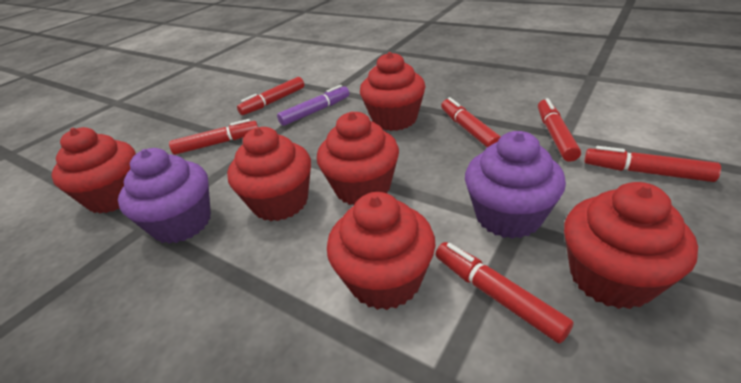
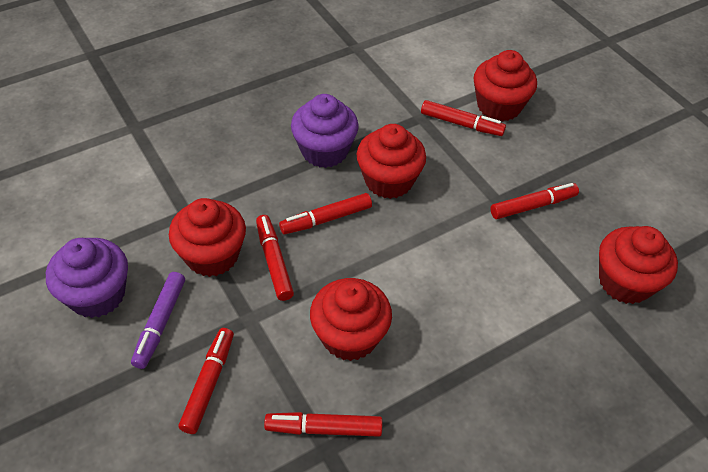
red cupcake: [51,127,136,214] [227,127,311,221] [317,112,399,205] [327,192,436,310] [360,52,426,131] [564,182,698,309] = 6 -> [169,198,246,277] [310,278,392,361] [357,124,426,199] [474,50,537,121] [599,226,678,304] = 5

